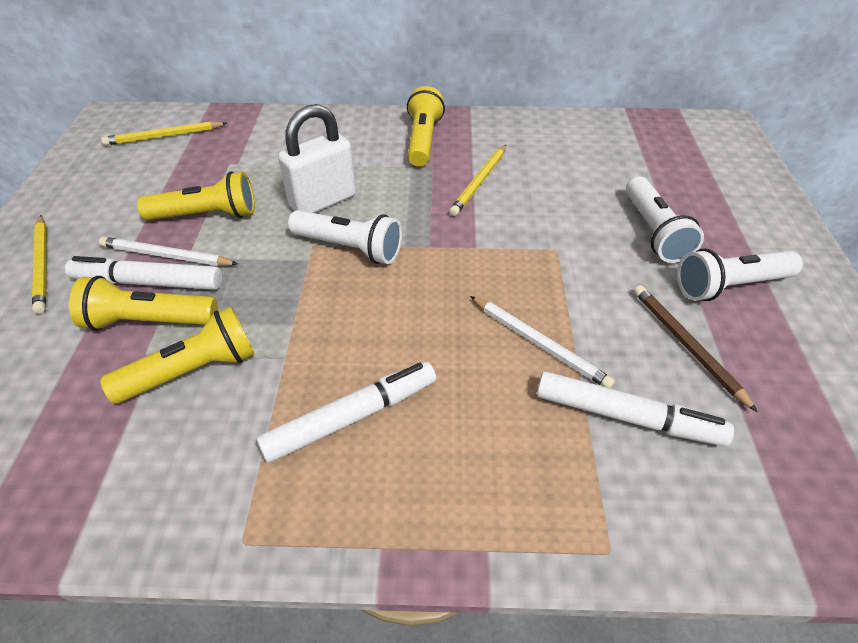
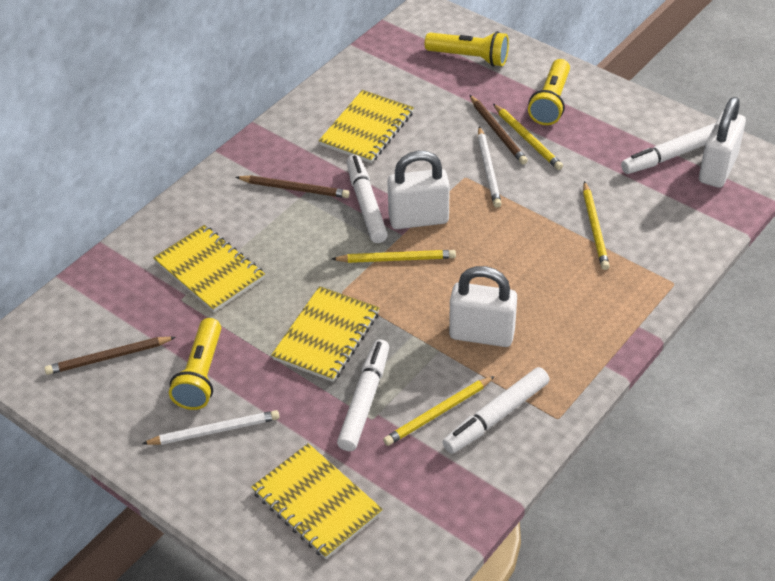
brown pencil: [634,285,758,412] = 1 -> [44,337,176,375] [236,175,350,198] [470,95,528,165] = 3
white flashlight: [288,210,402,264] [626,177,704,263] [677,248,803,301] = 3 -> none = 0
white marker: [65,256,222,290] [257,361,436,463] [537,371,734,446] = 3 -> [337,339,389,451] [347,155,388,243] [442,367,550,454] [621,123,715,174] = 4
white padlock: [278,104,356,213] = 1 -> [387,151,450,229] [449,266,517,347] [699,97,746,188] = 3
yellow flashlight: [69,276,218,331] [100,307,254,404] [137,172,255,220] [407,86,445,167] = 4 -> [169,318,221,410] [425,31,509,67] [528,59,570,125] = 3
yellow notebook: none = 0 -> [153,225,265,312] [251,443,383,559] [271,286,379,382] [319,90,414,163] = 4
yellow pencil: [32,215,47,314] [101,121,227,146] [449,145,506,216] = 3 -> [332,250,456,263] [383,376,495,446] [493,104,563,170] [583,181,610,270] = 4

